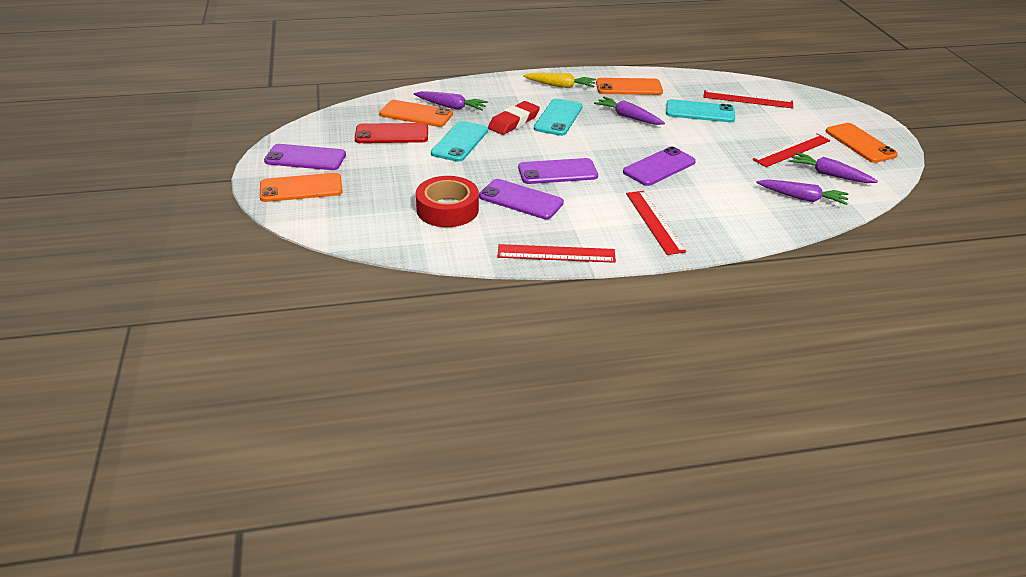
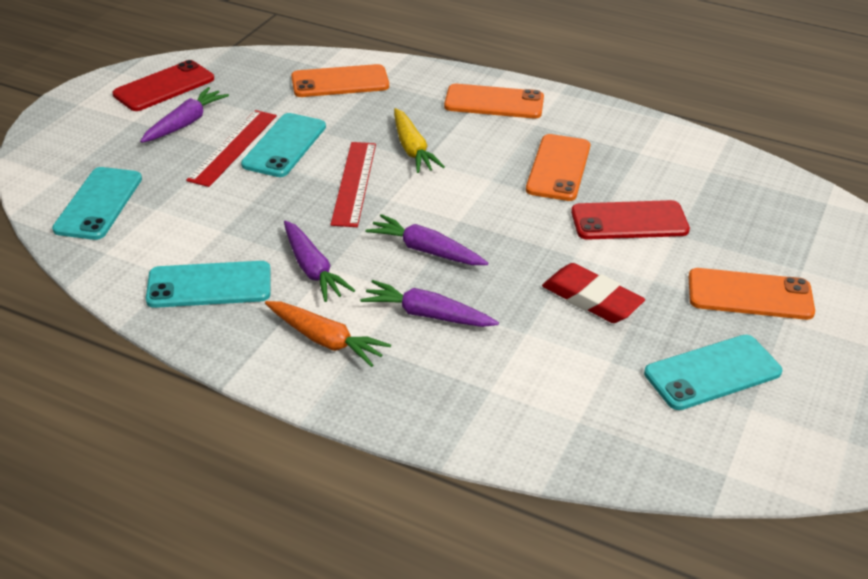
orange carrot: none = 0 -> [265,301,391,367] = 1
purple phone: [264,144,346,170] [479,179,564,219] [518,158,598,184] [623,147,696,186] = 4 -> none = 0
red phone: [355,123,428,143] = 1 -> [113,60,214,111] [571,200,690,240] = 2
red ruler: [497,244,616,263] [626,191,686,255] [704,90,793,108] [753,133,830,167] = 4 -> [186,110,277,187] [331,142,376,227] = 2
red tape: [416,176,479,227] = 1 -> none = 0
turquoise phone: [431,121,488,162] [534,99,583,136] [666,99,735,122] = 3 -> [52,167,142,240] [146,261,271,308] [241,113,326,177] [644,335,782,410] = 4

